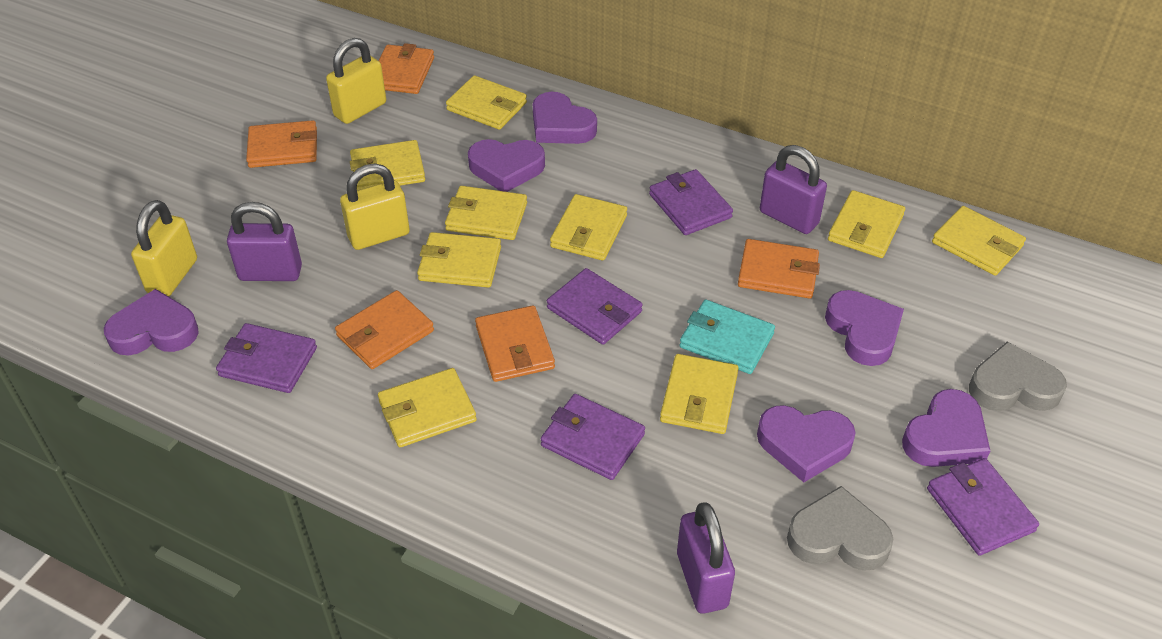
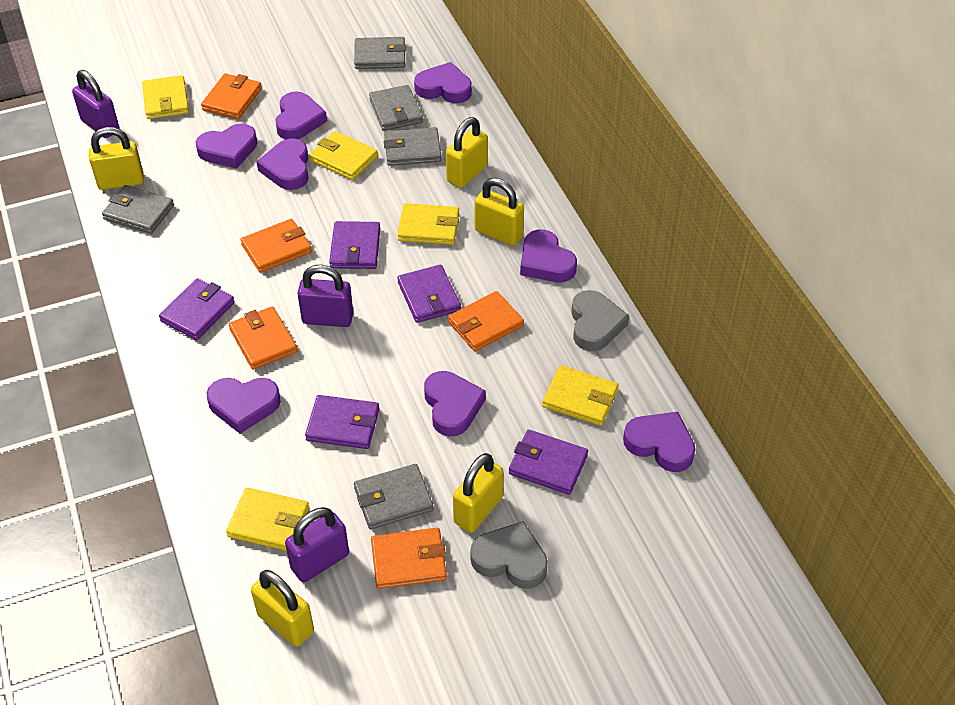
grey wallet: none = 0 -> [102,185,174,234] [354,37,406,69] [354,464,433,529] [369,85,423,131] [384,127,442,166] = 5
purple heart: [104,289,199,355] [468,139,545,192] [533,92,597,144] [757,405,856,482] [825,290,904,366] [902,389,990,467] = 6 -> [196,124,257,168] [207,378,281,434] [256,139,308,190] [275,91,327,139] [414,62,472,103] [424,371,486,436] [520,229,577,282] [623,412,695,472] = 8
turquoise wallet: [679,300,775,374] = 1 -> none = 0
yellow padlock: [131,200,197,296] [326,38,386,124] [340,164,410,250] = 3 -> [89,127,144,190] [251,570,314,647] [446,117,488,188] [453,453,504,533] [475,178,524,246] = 5
yellow wallet: [350,140,425,190] [378,368,477,447] [417,232,501,288] [445,186,527,240] [446,75,527,130] [550,194,627,261] [660,354,739,434] [828,190,905,258] [932,206,1026,276] = 9 -> [142,75,189,119] [226,488,309,551] [309,131,378,180] [398,203,459,245] [542,365,619,426] = 5

